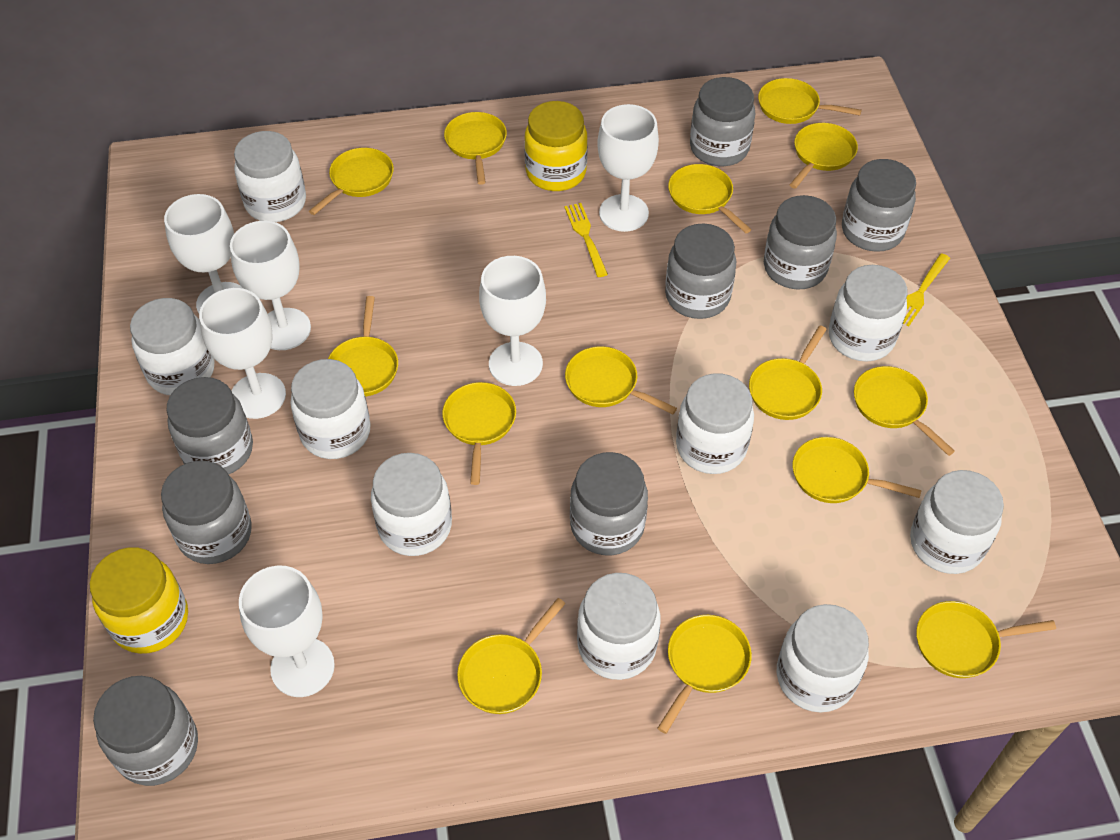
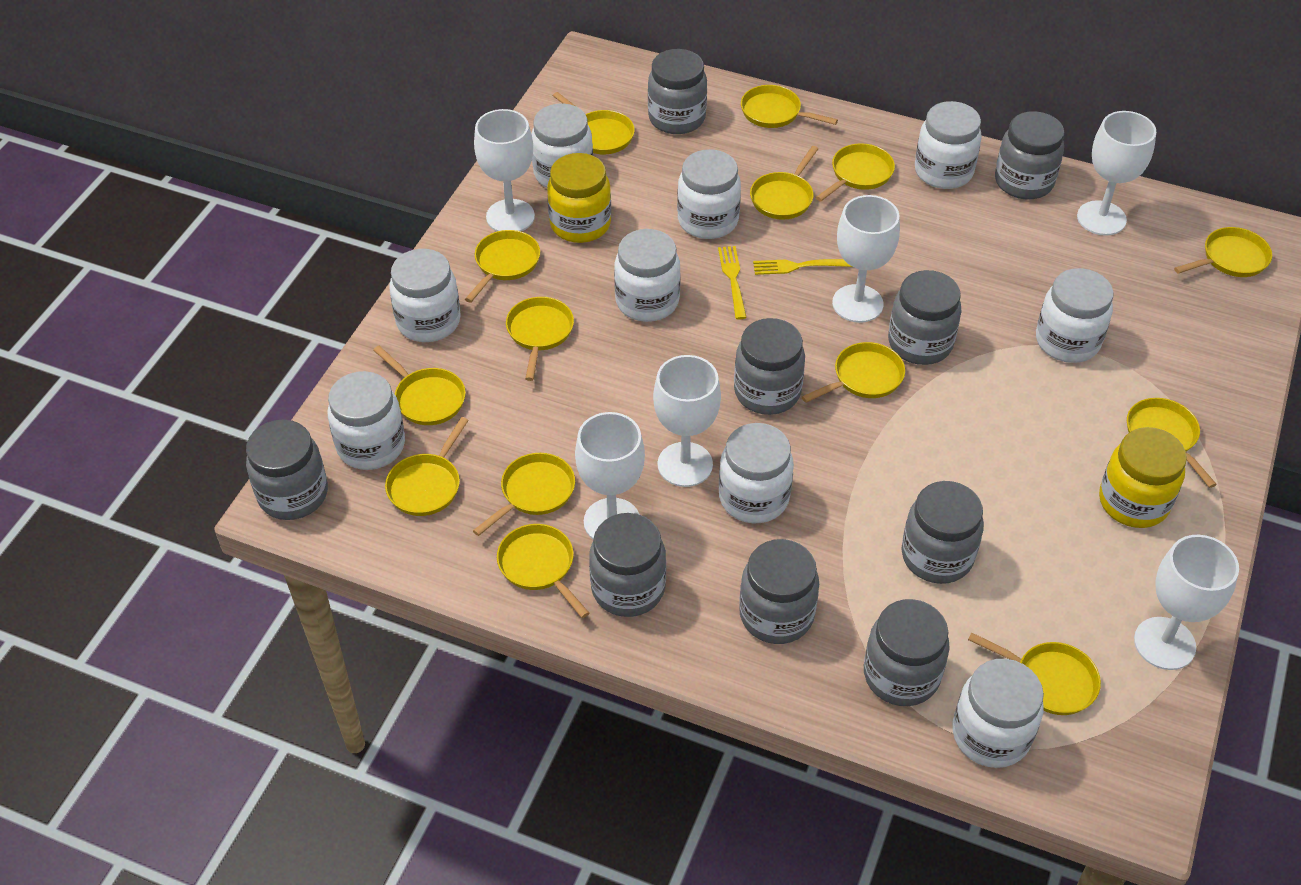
grey jar: [93,676,198,786] [161,461,252,564] [167,377,253,475] [570,452,648,555] [665,224,736,319] [690,77,756,166] [764,195,837,290] [842,159,916,252] = 8 -> [246,419,328,520] [589,513,666,617] [648,49,707,134] [734,318,805,415] [739,539,819,644] [864,599,950,706] [888,270,961,365] [902,481,984,584] [995,111,1064,200] = 9

